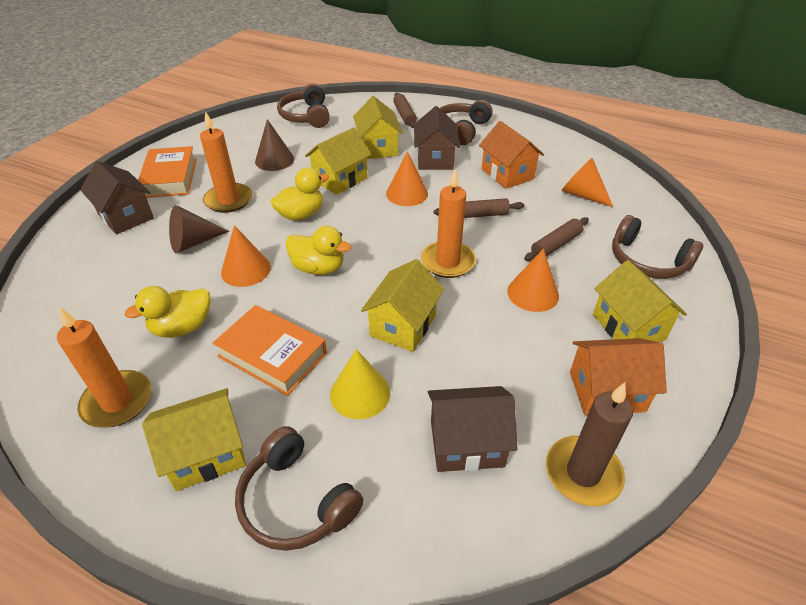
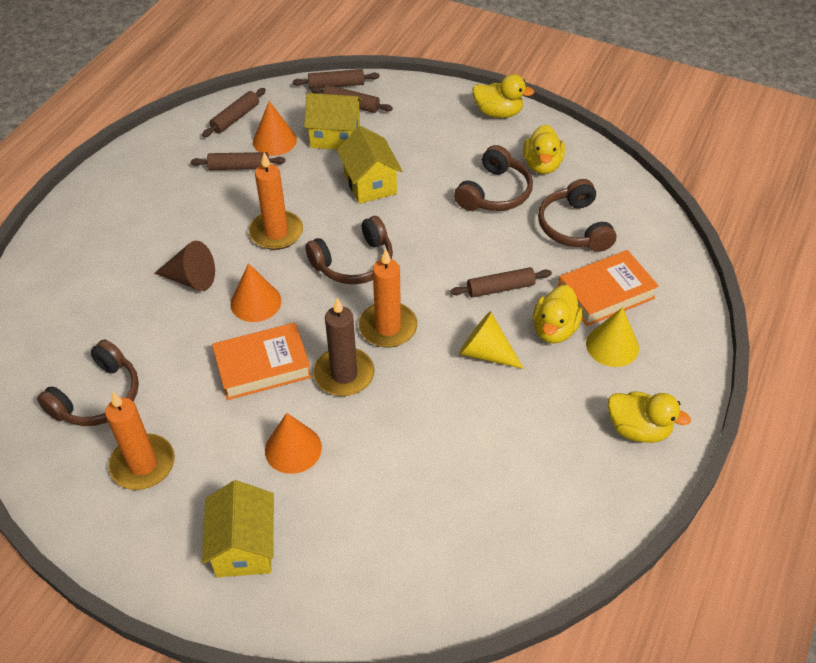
brown cone: [169,205,229,253] [255,119,294,171] = 2 -> [154,241,215,291] = 1
brown house: [80,161,154,234] [414,106,460,170] [428,386,517,472] = 3 -> none = 0
brown rolling pin: [393,93,417,128] [434,198,524,218] [524,217,589,261] = 3 -> [191,152,286,170] [202,88,266,137] [292,69,379,89] [310,85,393,113] [450,267,552,298] = 5
orange cone: [221,225,271,287] [386,151,428,206] [507,249,559,312] [561,158,613,207] = 4 -> [231,263,281,322] [253,101,297,156] [265,413,322,474] = 3
orange house: [479,121,544,189] [570,338,667,415] = 2 -> none = 0
yellow cone: [330,349,390,419] = 1 -> [459,311,524,369] [586,307,639,367] = 2
yellow duck: [125,286,210,338] [270,168,329,221] [285,226,351,275] = 3 -> [472,74,534,118] [523,124,565,174] [533,285,583,343] [608,391,691,443] = 4
yellow house: [142,388,246,491] [305,127,371,195] [353,96,403,159] [361,259,444,352] [593,260,687,342] = 5 -> [202,480,274,577] [304,93,362,150] [337,126,402,204] = 3

